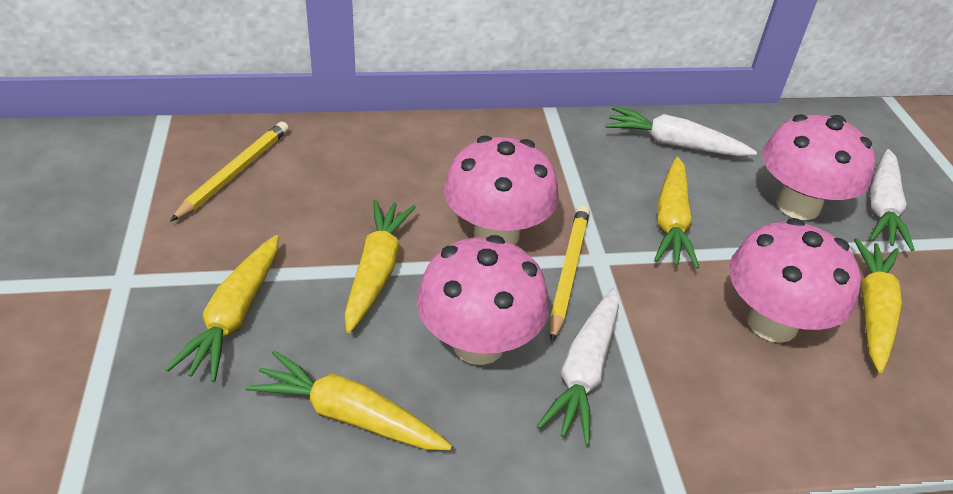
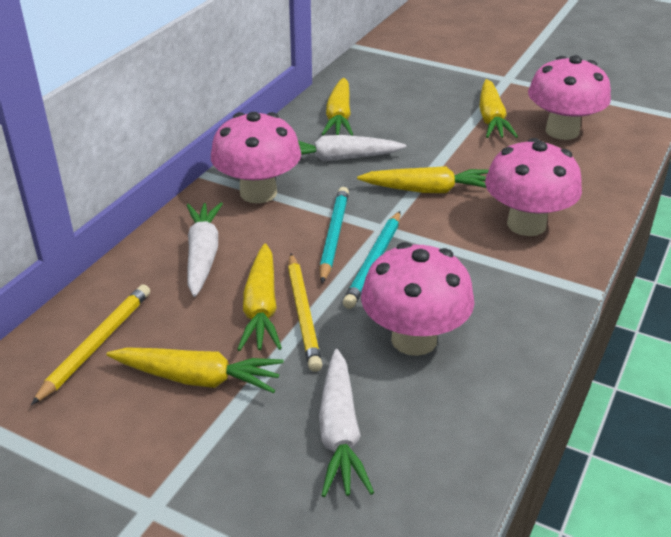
turquoise pencil: none = 0 -> [319,187,349,283] [343,211,400,309] = 2

